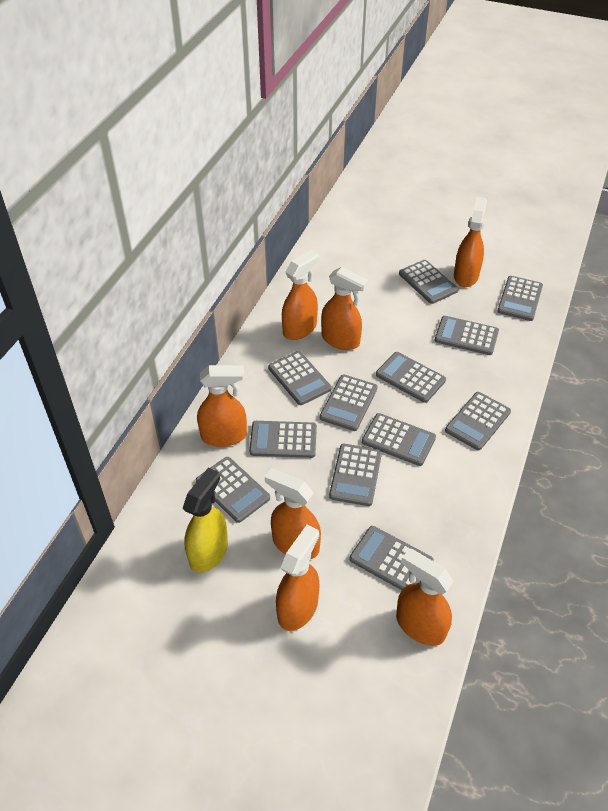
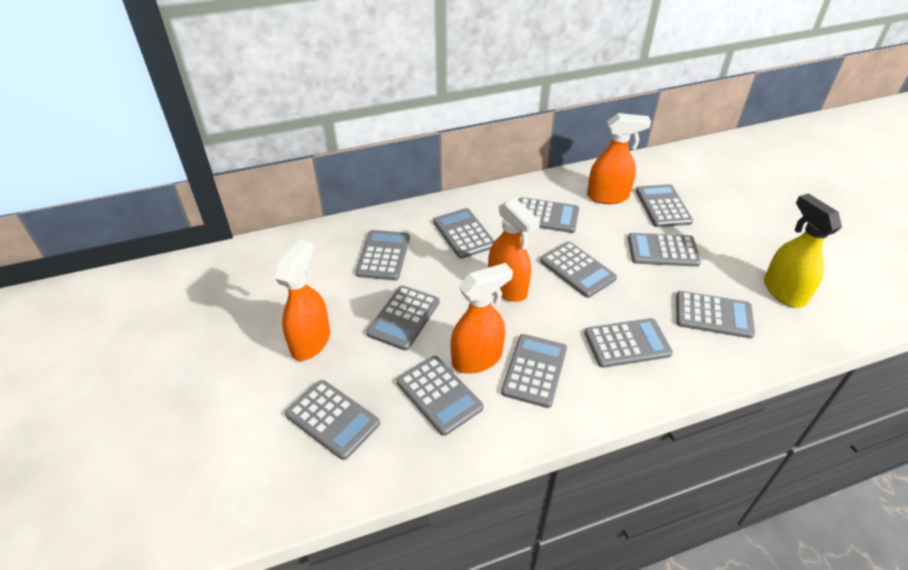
orange spray bottle: [197,365,247,447] [265,468,321,559] [276,525,319,631] [282,250,319,340] [321,267,369,350] [396,549,454,646] [454,197,487,287] = 7 -> [275,239,330,361] [451,263,513,374] [488,198,540,302] [587,113,651,204] = 4

